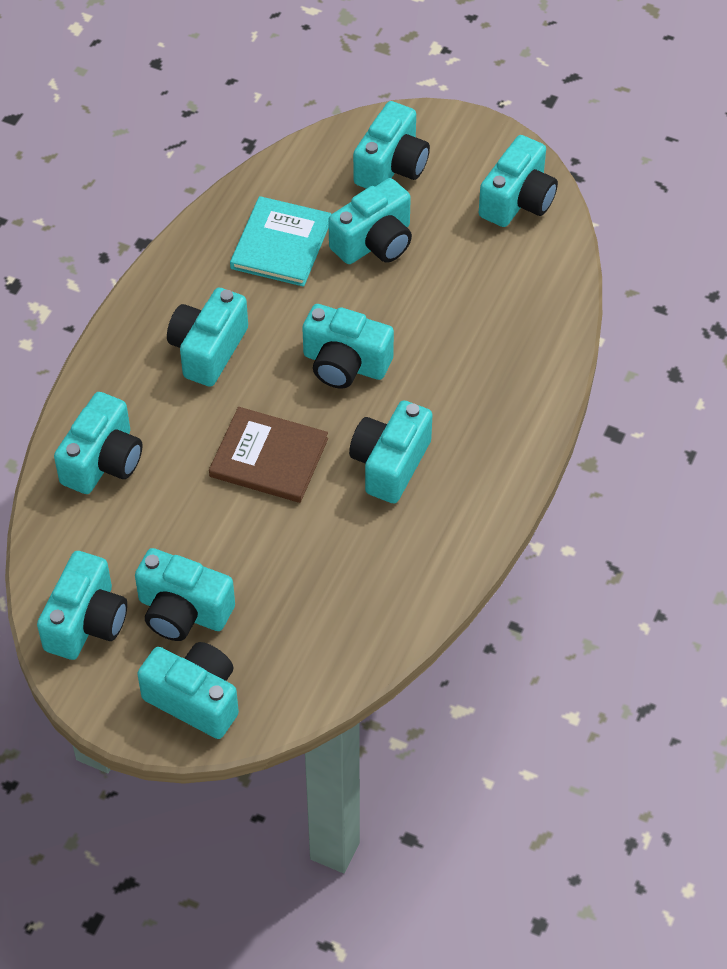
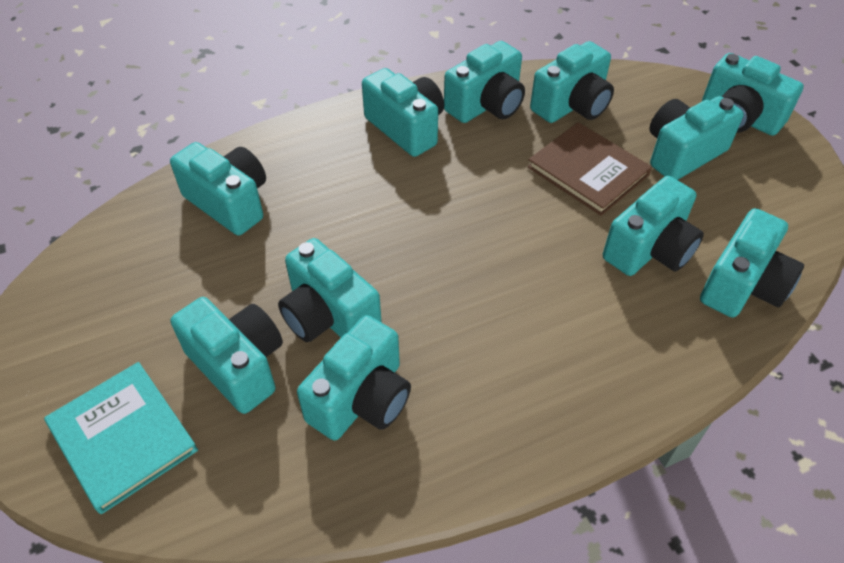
turquoise camera: [37,551,127,660] [54,392,142,494] [135,548,235,641] [137,642,239,739] [167,288,248,387] [302,304,394,389] [328,178,412,264] [349,400,433,503] [353,101,430,189] [479,135,558,227] = 10 -> [170,142,266,235] [171,297,283,414] [278,238,382,342] [297,315,411,441] [362,68,444,157] [444,41,525,123] [530,41,614,123] [603,176,704,276] [649,96,744,180] [700,208,804,318] [702,53,804,136] = 11

